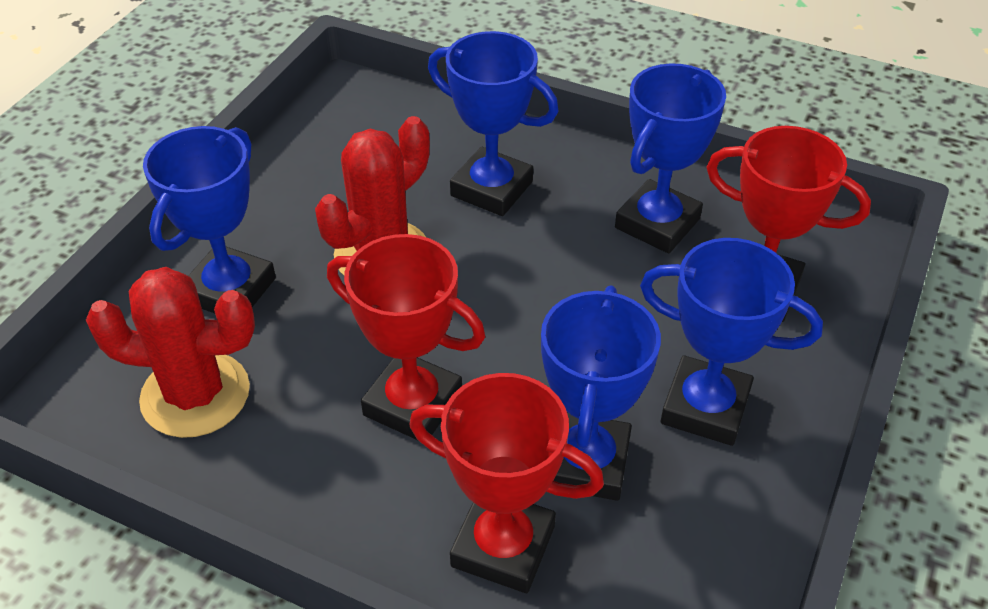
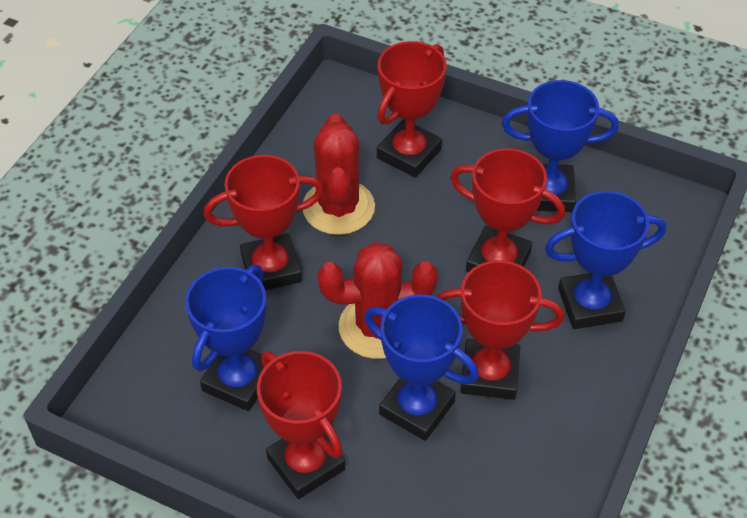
blue trophy: [143,126,276,313] [428,31,559,216] [541,286,661,501] [615,63,726,253] [640,238,823,446] = 5 -> [185,265,267,411] [364,295,479,441] [502,80,619,212] [545,191,666,329] = 4
red trophy: [327,234,485,440] [409,373,604,593] [706,126,871,322] = 3 -> [204,155,324,290] [257,351,345,499] [377,41,447,177] [436,260,564,400] [450,148,565,272] = 5

